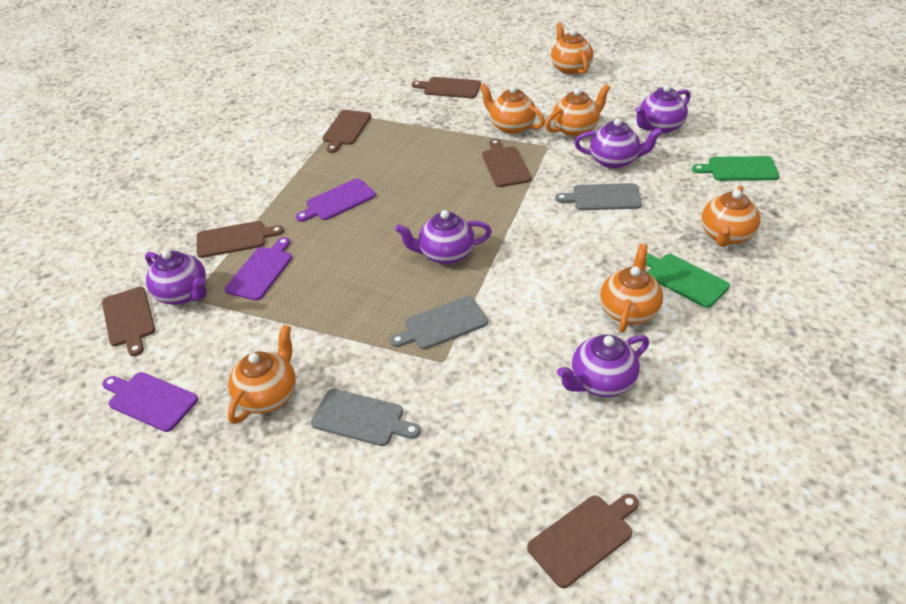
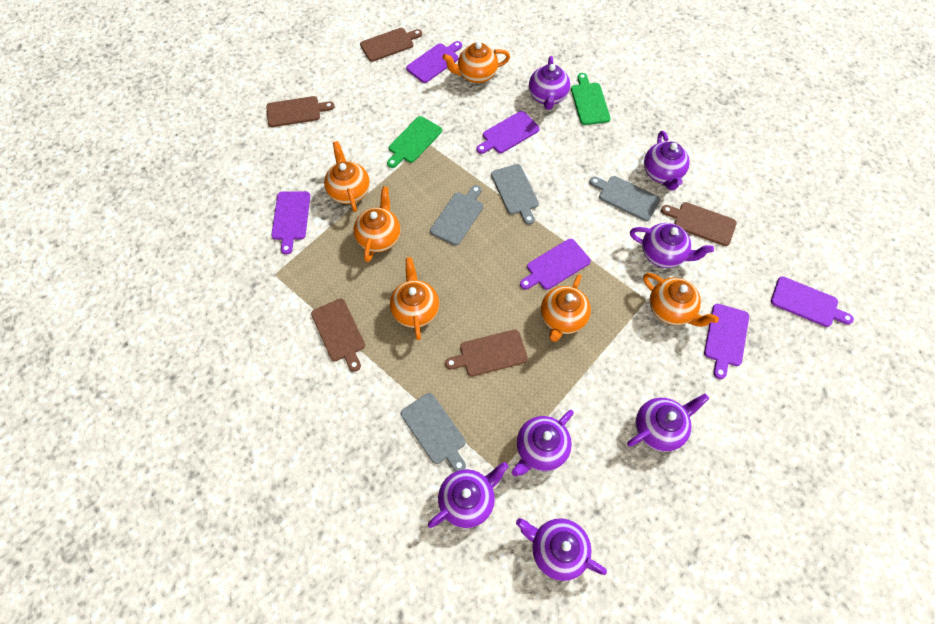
brown cutting board: [102,287,155,356] [197,221,284,258] [322,110,371,153] [412,77,481,98] [482,139,531,187] [527,494,639,588] = 6 -> [266,96,334,127] [311,299,365,372] [360,28,422,62] [445,330,528,376] [661,202,737,246] = 5
grey cutting board: [311,389,421,446] [390,296,488,349] [555,183,642,210] = 3 -> [401,393,466,471] [430,185,483,246] [491,164,539,225] [589,176,661,221] = 4
purple cutting board: [102,372,198,432] [225,237,292,301] [296,178,376,222] = 3 -> [271,191,310,255] [406,41,462,83] [476,111,540,154] [520,239,591,290] [704,304,749,379] [771,276,854,327] = 6
purple teapot: [145,250,207,305] [395,210,492,265] [557,334,649,397] [574,118,662,169] [635,85,690,134] = 5 -> [428,462,508,528] [512,410,574,476] [516,518,607,581] [529,56,570,110] [627,394,709,452] [630,223,714,268] [644,131,690,190] = 7

